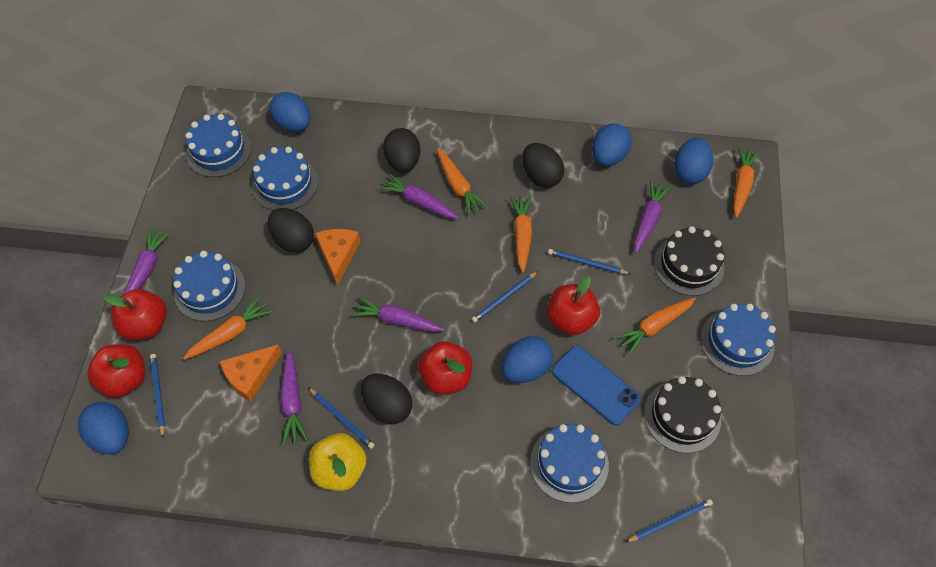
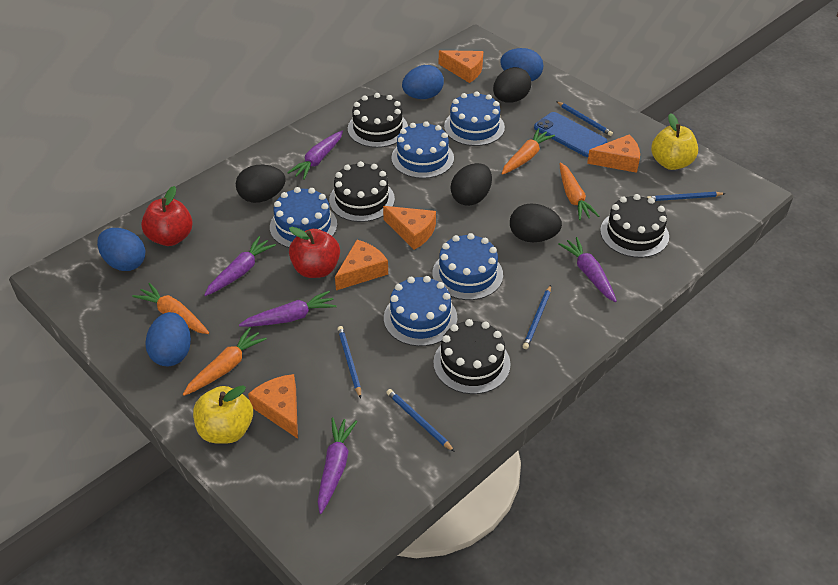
black cake: [644,376,721,453] [654,226,724,296] = 2 -> [329,161,395,222] [348,93,408,148] [433,319,511,394] [600,194,669,258] = 4
blue egg: [78,402,129,454] [269,92,311,132] [502,336,553,383] [592,123,631,166] [674,137,713,184] = 5 -> [97,228,145,271] [145,312,191,366] [402,65,444,99] [500,48,544,81] = 4
orange carrot: [183,296,272,360] [437,149,488,216] [510,195,532,273] [615,297,696,355] [733,146,759,218] = 5 -> [132,283,209,334] [183,327,267,396] [502,128,555,175] [559,162,599,220] = 4
orange cheese: [220,345,282,402] [315,229,360,286] = 2 -> [248,374,298,439] [335,240,388,290] [383,206,436,250] [439,50,483,83] [587,134,640,173] = 5
red apple: [87,344,145,398] [104,289,167,340] [418,341,472,395] [547,276,600,335] = 4 -> [141,186,193,246] [289,227,340,278] = 2
yellow apple: [309,433,367,491] = 1 -> [193,385,253,444] [651,113,698,170] = 2

